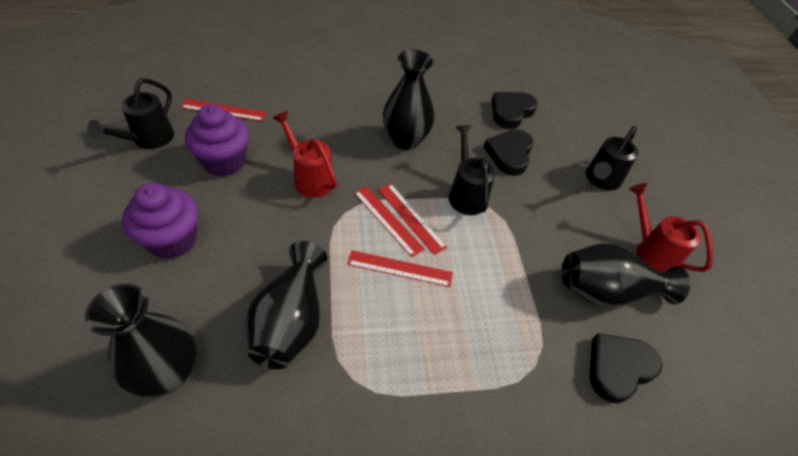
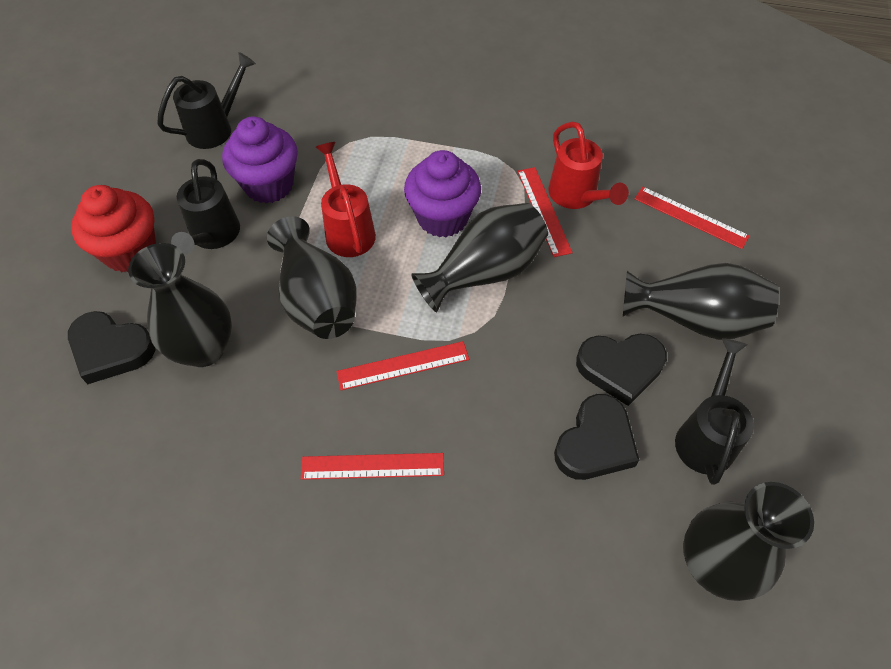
black vase: [85,284,197,397] [245,241,327,369] [383,50,434,150] [561,243,690,307] = 4 -> [128,243,232,367] [267,216,357,339] [411,203,548,312] [623,263,779,340] [683,482,814,601] = 5
red cupcake: none = 0 -> [71,185,156,272] = 1

